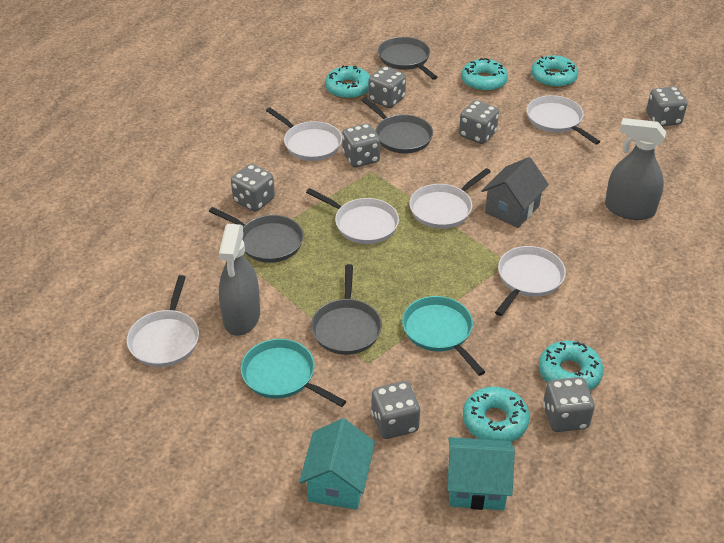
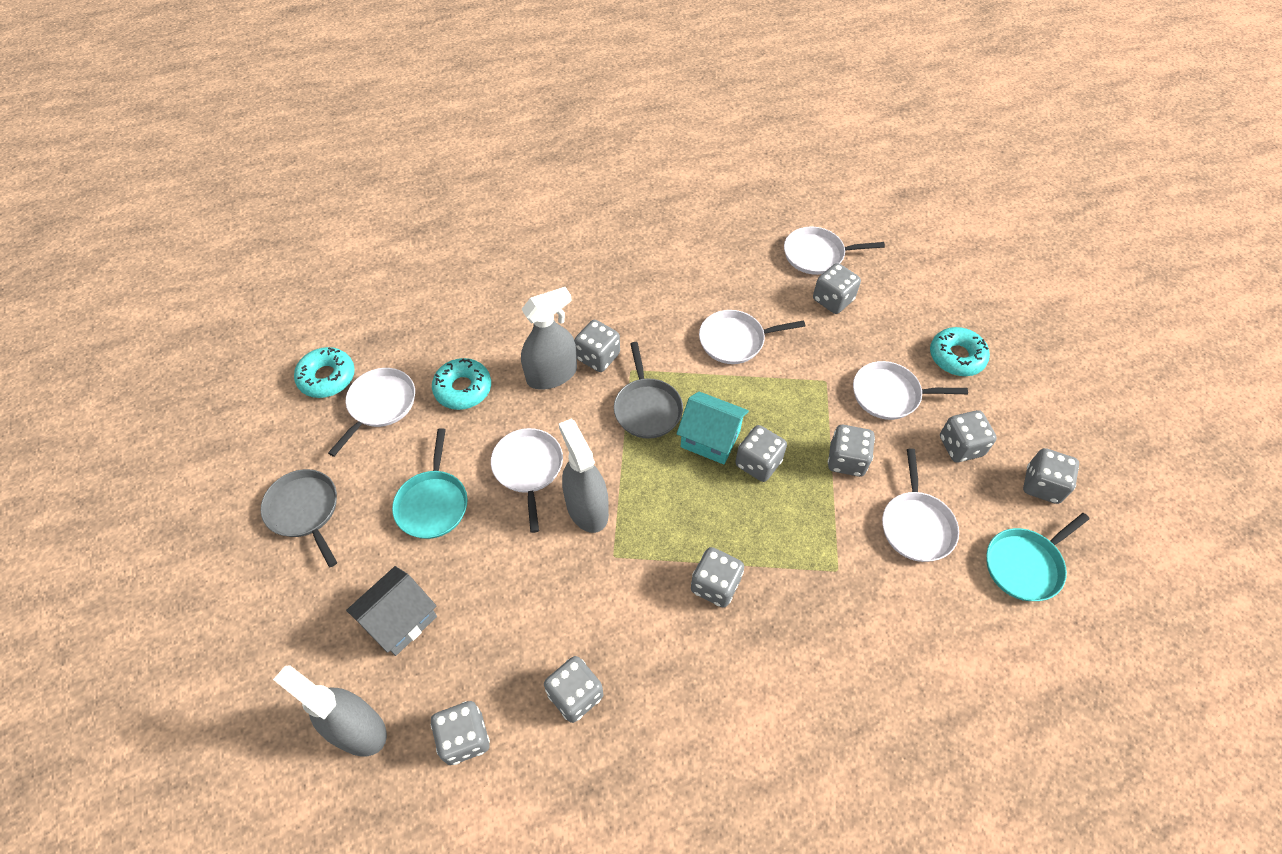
grey dice: [231,164,275,212] [342,123,380,167] [369,66,406,108] [371,381,421,439] [459,100,499,144] [543,377,595,432] [646,87,687,126] = 7 -> [431,701,490,765] [544,656,603,723] [574,320,620,372] [691,547,744,608] [735,425,787,482] [813,263,861,314] [828,425,875,477] [940,410,997,462] [1023,448,1079,504] = 9
grey pan: [209,207,304,263] [311,264,382,355] [361,97,433,154] [378,37,438,80] = 4 -> [261,469,337,567] [614,342,683,439] = 2
grey spray bottle: [219,224,260,336] [605,118,666,220] = 2 -> [273,666,387,756] [521,287,577,390] [559,419,609,533] = 3
turquoise donut: [325,66,370,99] [461,58,508,92] [463,387,530,442] [531,55,578,88] [539,341,604,390] = 5 -> [294,347,355,398] [432,358,491,410] [930,327,990,376] = 3
turquoise house: [299,418,375,510] [447,437,515,510] = 2 -> [677,391,749,464] = 1

